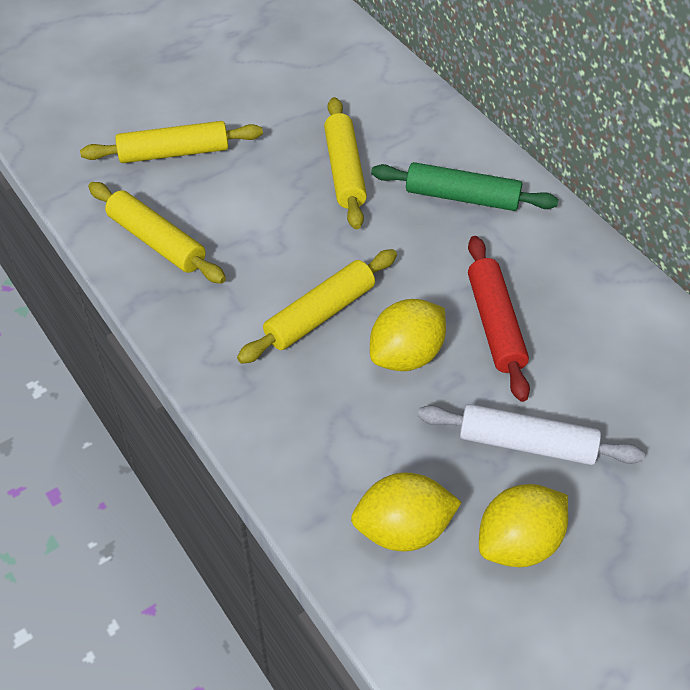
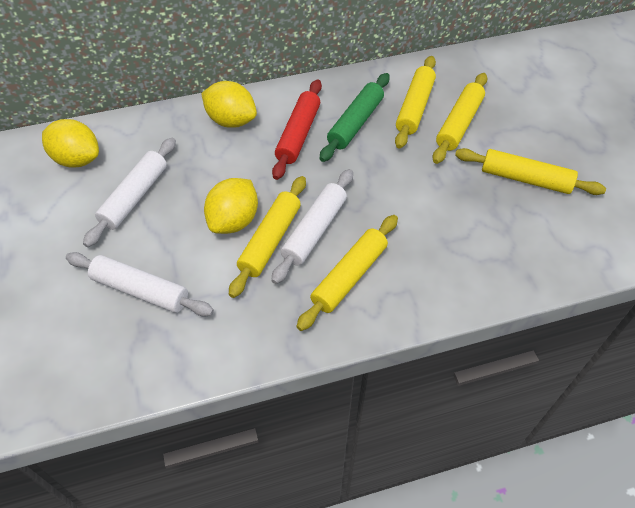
white rolling pin: [418,404,645,465] = 1 -> [66,252,214,317] [83,138,176,247] [271,169,353,284] = 3
yellow rolling pin: [80,121,263,163] [88,182,226,284] [237,249,397,364] [324,97,367,229] = 4 -> [229,176,306,298] [296,215,398,331] [395,56,436,149] [433,73,487,164] [455,148,606,195] = 5

